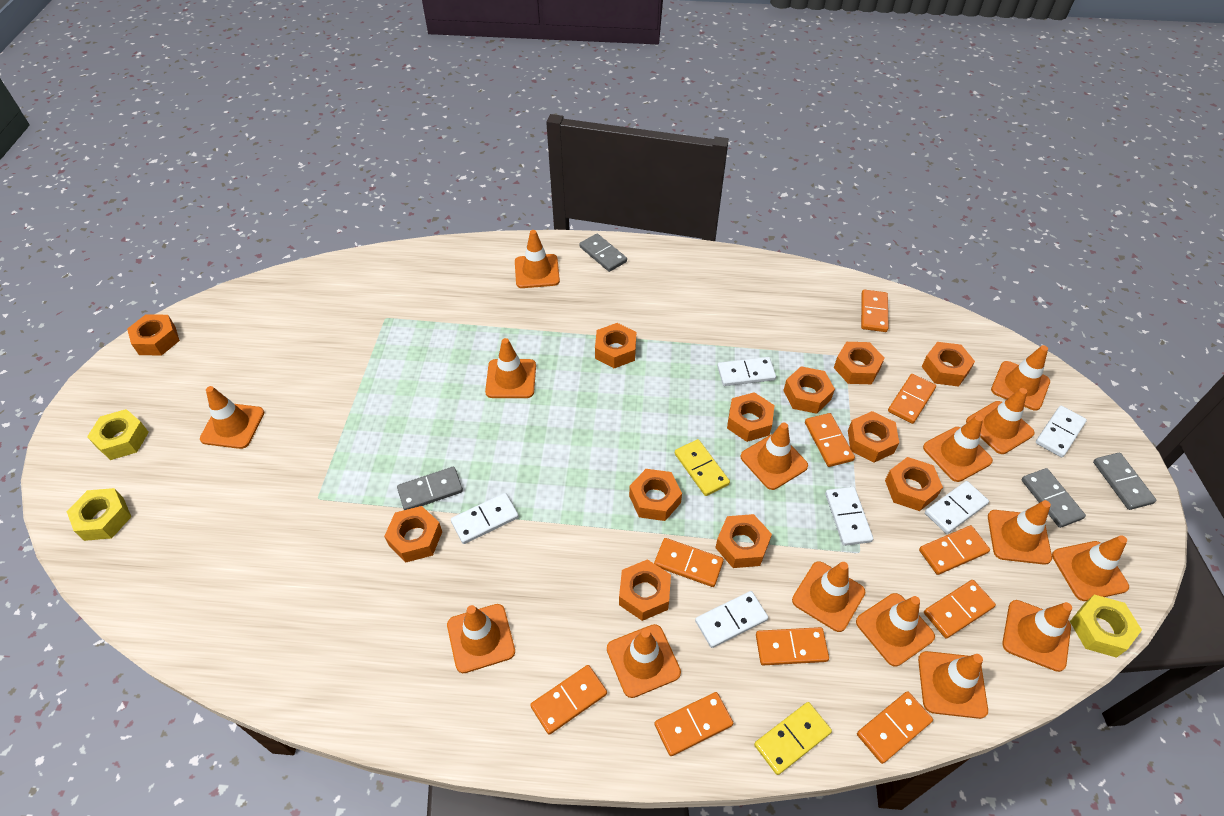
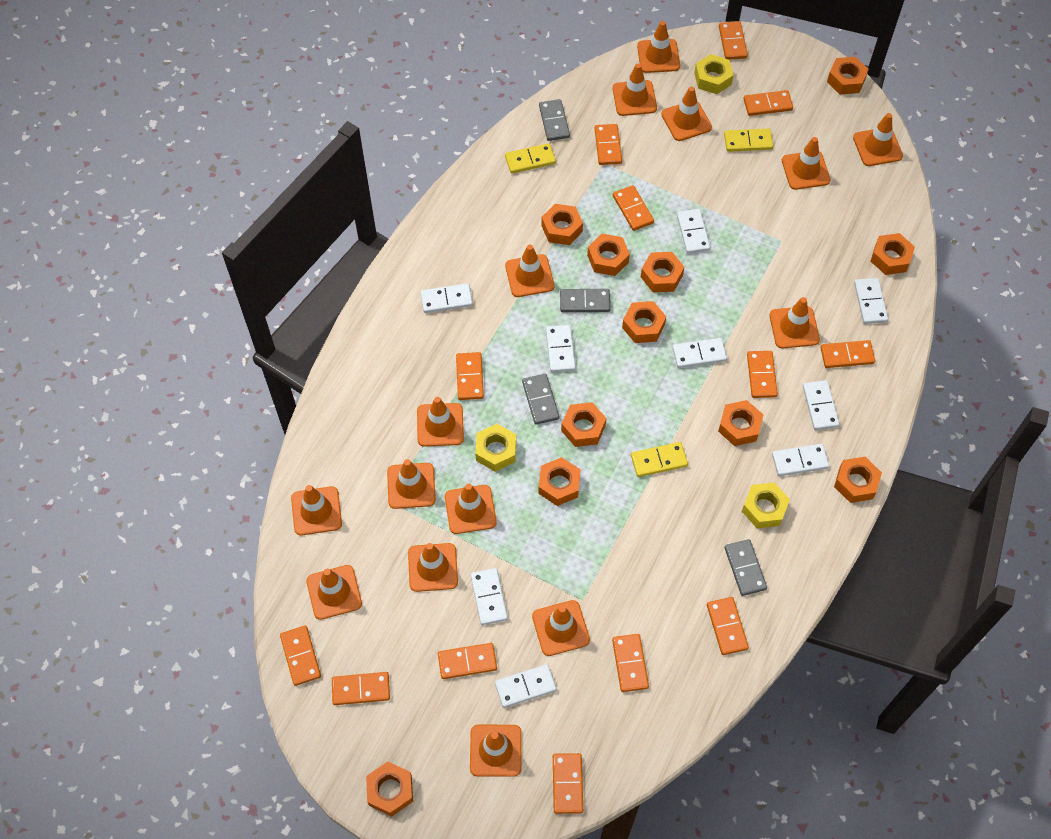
orange domino: [530,665,607,735] [654,538,724,587] [654,692,733,756] [756,627,829,665] [805,413,855,467] [857,691,933,764] [861,290,889,332] [888,374,936,424] [919,525,990,575] [924,580,996,639] = 10 -> [280,625,321,686] [332,672,390,705] [438,643,497,679] [456,352,484,400] [553,753,583,814] [595,124,622,165] [612,634,649,692] [613,185,654,231] [707,597,749,655] [719,21,748,60] [744,90,793,116] [747,351,778,398] [820,340,875,368] = 13
orange nut: [127,314,180,356] [384,506,442,563] [595,323,636,368] [619,559,671,621] [629,469,682,521] [715,514,772,568] [727,392,774,442] [783,366,835,414] [834,342,885,384] [848,411,899,463] [885,457,943,511] [921,342,975,387] = 12 -> [366,761,413,817] [538,457,581,506] [541,204,583,245] [561,402,606,447] [587,234,630,276] [622,301,666,343] [641,252,684,292] [718,400,763,446] [827,57,869,95] [834,457,882,503] [871,233,915,275] = 11
white domino: [451,493,519,544] [695,591,768,648] [717,357,776,386] [825,487,873,546] [925,481,989,534] [1036,406,1087,457] = 6 -> [420,283,473,313] [471,568,508,625] [495,664,557,708] [546,325,576,372] [673,338,727,368] [677,209,710,254] [772,444,829,476] [803,380,840,430] [854,278,888,324] = 9
yellow domino: [675,439,730,496] [754,702,832,775] = 2 -> [505,143,556,174] [631,442,688,477] [724,128,773,152] = 3

